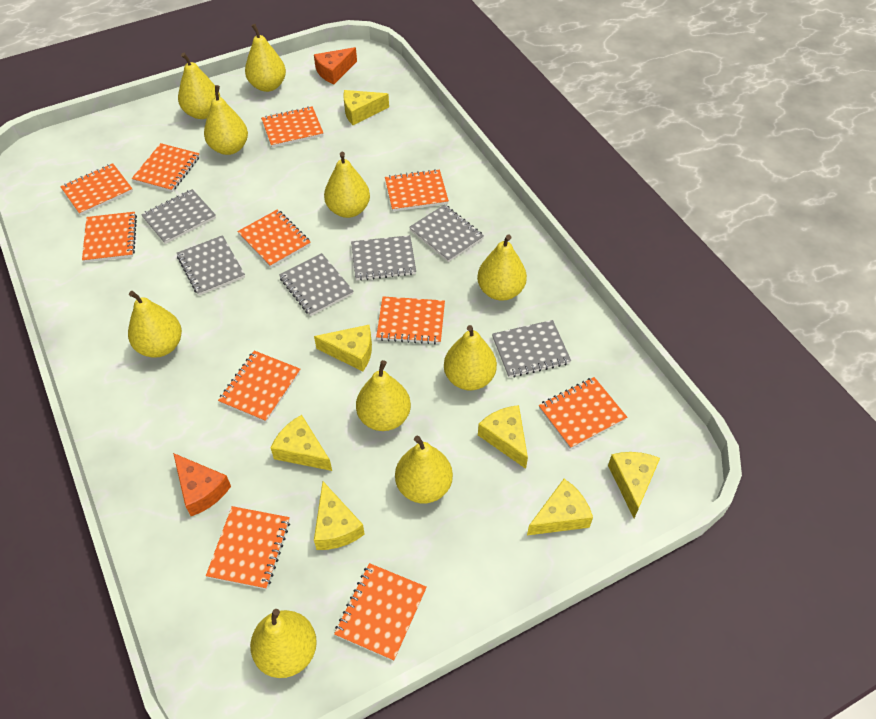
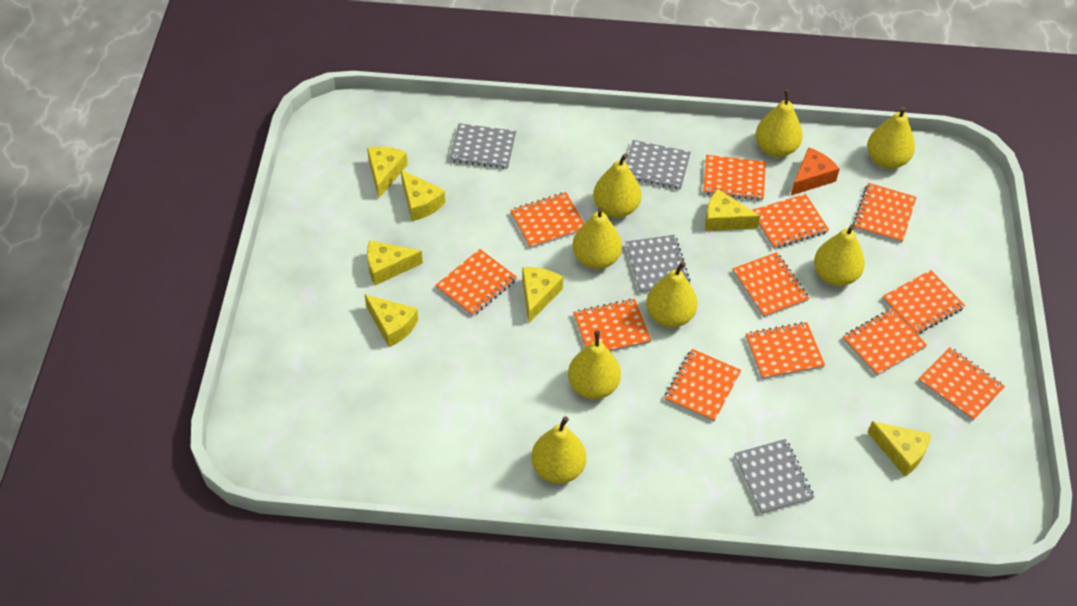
grey notebook: [141,189,216,244] [177,235,245,295] [279,253,354,316] [351,235,416,281] [409,204,484,262] [492,320,571,378] = 6 -> [449,123,516,169] [626,140,691,190] [626,235,691,293] [734,439,814,514] = 4
orange cheese: [173,453,231,516] [314,47,357,84] = 2 -> [791,147,839,195] = 1
orange notebook: [60,163,133,215] [82,212,137,263] [132,143,200,192] [206,506,290,590] [218,351,300,422] [237,209,311,268] [261,106,323,147] [334,563,427,661] [376,297,445,344] [385,169,449,211] [539,377,627,449] = 11 -> [435,249,517,317] [510,192,584,249] [573,299,651,352] [665,349,741,422] [703,155,766,201] [733,252,809,318] [745,322,825,379] [752,194,829,249] [843,309,927,376] [853,183,916,243] [882,270,965,334] [918,347,1005,421] = 12
yellow pear: [128,291,182,358] [178,53,220,119] [204,85,248,155] [245,24,286,92] [250,609,317,678] [324,152,370,218] [356,360,411,431] [395,436,453,503] [444,325,497,390] [477,235,527,301] = 10 -> [531,416,586,484] [568,330,621,399] [572,207,622,269] [593,153,641,218] [646,261,697,328] [756,89,803,157] [814,224,865,286] [867,106,915,169] = 8

